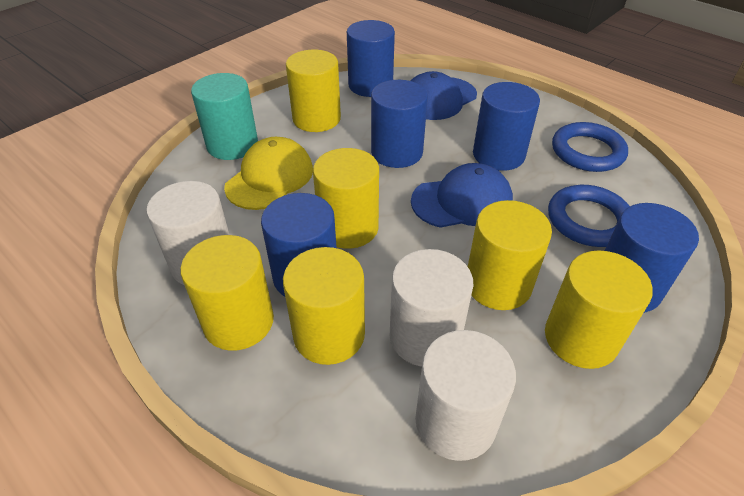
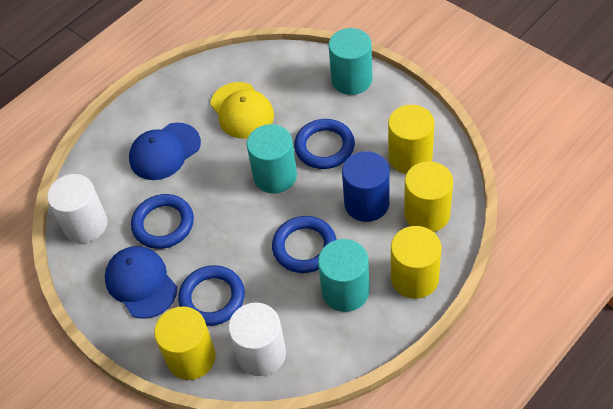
blue cylinder: [261,193,337,297] [347,20,395,97] [371,80,428,168] [473,82,540,171] [605,203,699,313] = 5 -> [342,151,390,222] = 1
blue ring: [548,185,630,247] [552,122,628,172] = 2 -> [131,194,194,249] [178,265,245,326] [272,216,337,273] [294,119,355,169] = 4
turquoise cylinder: [191,73,258,160] = 1 -> [247,124,297,193] [318,239,370,312] [329,28,372,95] = 3
white cylinder: [146,181,230,285] [390,249,473,367] [415,330,516,461] = 3 -> [47,174,108,243] [228,302,286,376] = 2
yellow cylinder: [180,235,274,351] [283,247,365,365] [286,50,341,132] [313,148,379,249] [468,200,552,310] [545,251,653,369] = 6 -> [154,306,216,380] [388,105,434,174] [391,226,441,299] [404,161,453,232] = 4

